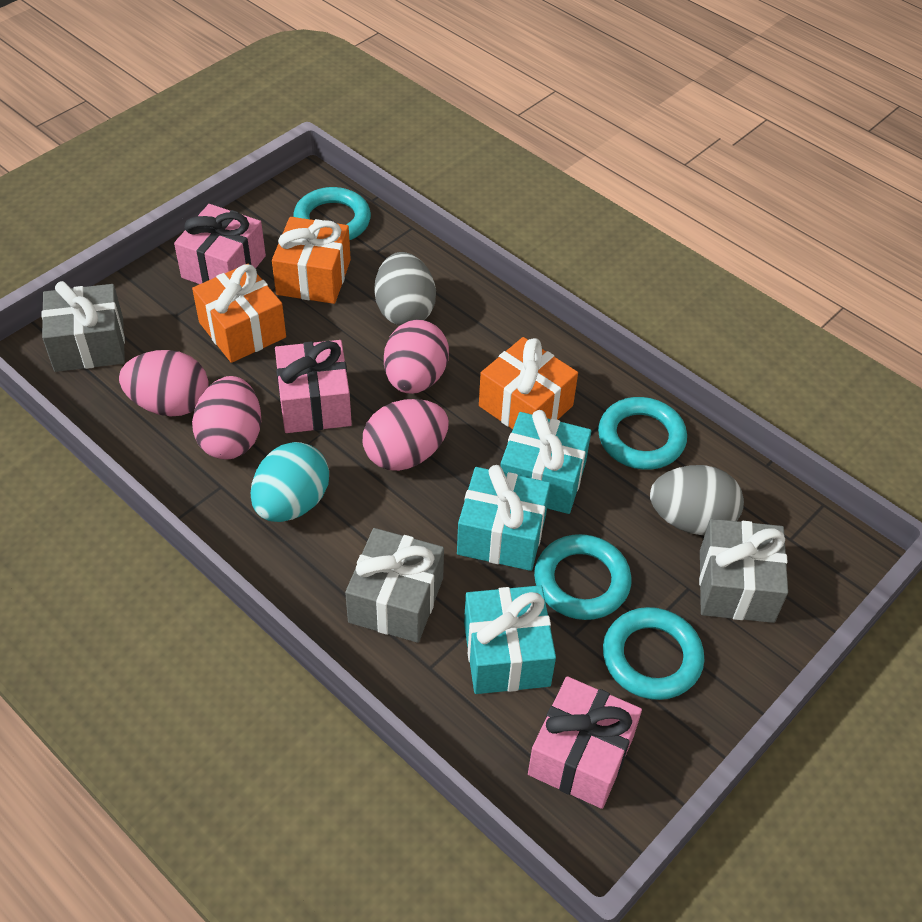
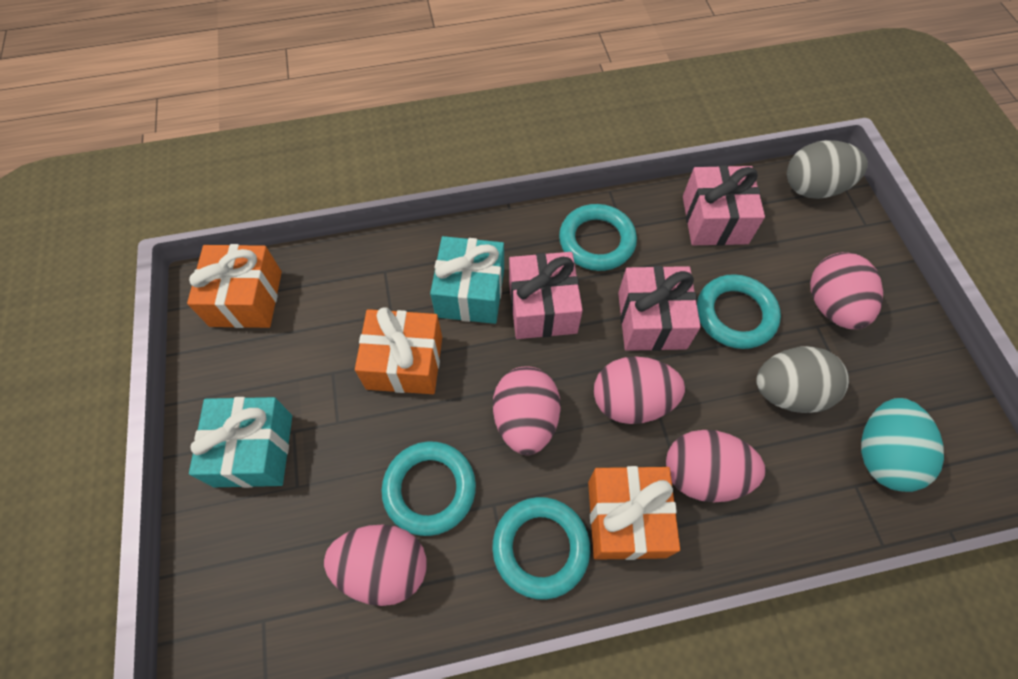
grey gift: [42,281,125,372] [345,528,444,643] [699,519,788,623] = 3 -> none = 0
pink egg: [119,350,209,417] [192,376,261,459] [363,399,449,471] [384,320,449,394] = 4 -> [324,525,427,606] [493,366,561,455] [594,356,685,424] [666,430,765,502] [810,252,883,329] = 5
turquoise gift: [457,465,550,571] [464,585,556,694] [500,410,591,514] = 3 -> [189,397,292,488] [430,236,504,324] = 2

